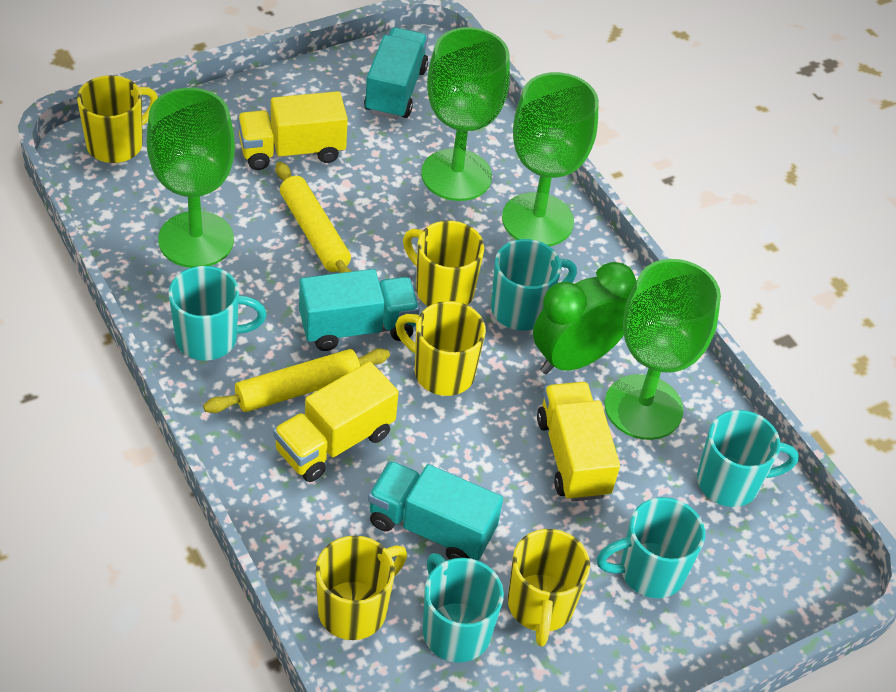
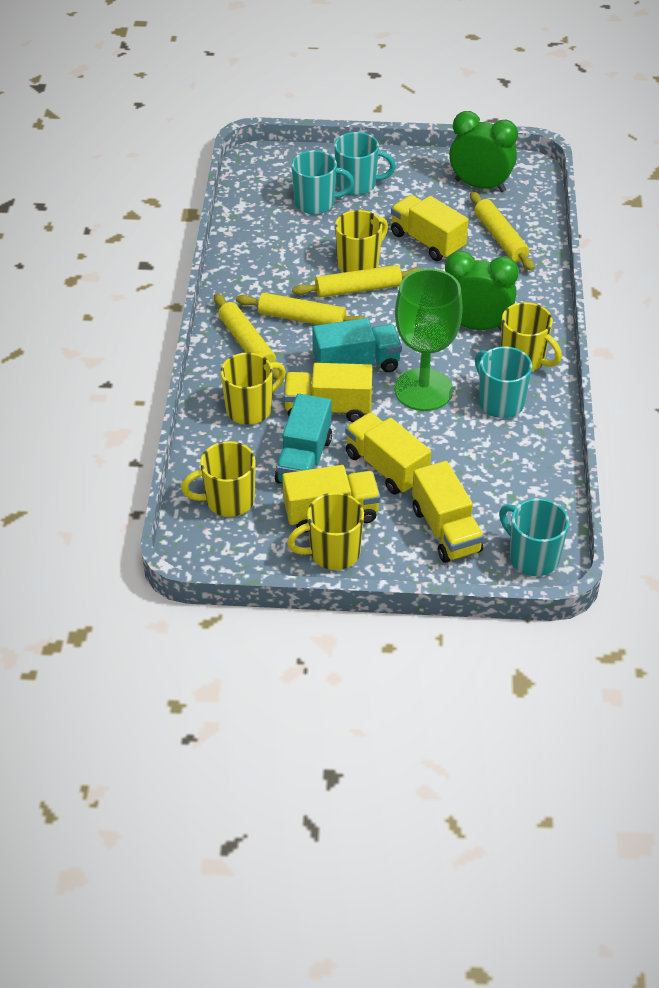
green clock: [533,262,636,374] = 1 -> [445,251,519,331] [449,111,518,192] = 2
green goblet: [147,88,235,268] [421,27,510,201] [502,72,599,246] [604,259,721,440] = 4 -> [394,269,463,411] = 1
turquoise mug: [168,266,267,361] [423,553,504,663] [491,239,577,331] [597,497,705,598] [697,410,798,507] = 5 -> [291,150,354,214] [334,132,396,195] [475,346,532,418] [499,498,569,576] = 4
turquoise truck: [299,269,420,351] [364,27,428,119] [368,461,503,561] = 3 -> [275,394,332,484] [312,318,402,372] = 2
yellow rolling pin: [203,348,390,413] [276,162,352,273] = 2 -> [214,294,279,380] [236,293,365,325] [292,265,421,298] [470,192,535,271] = 4
yellow truck: [237,91,348,170] [273,361,399,482] [537,382,620,502] = 3 -> [282,465,380,533] [284,363,372,422] [345,412,431,495] [391,195,468,261] [412,461,484,563] = 5

